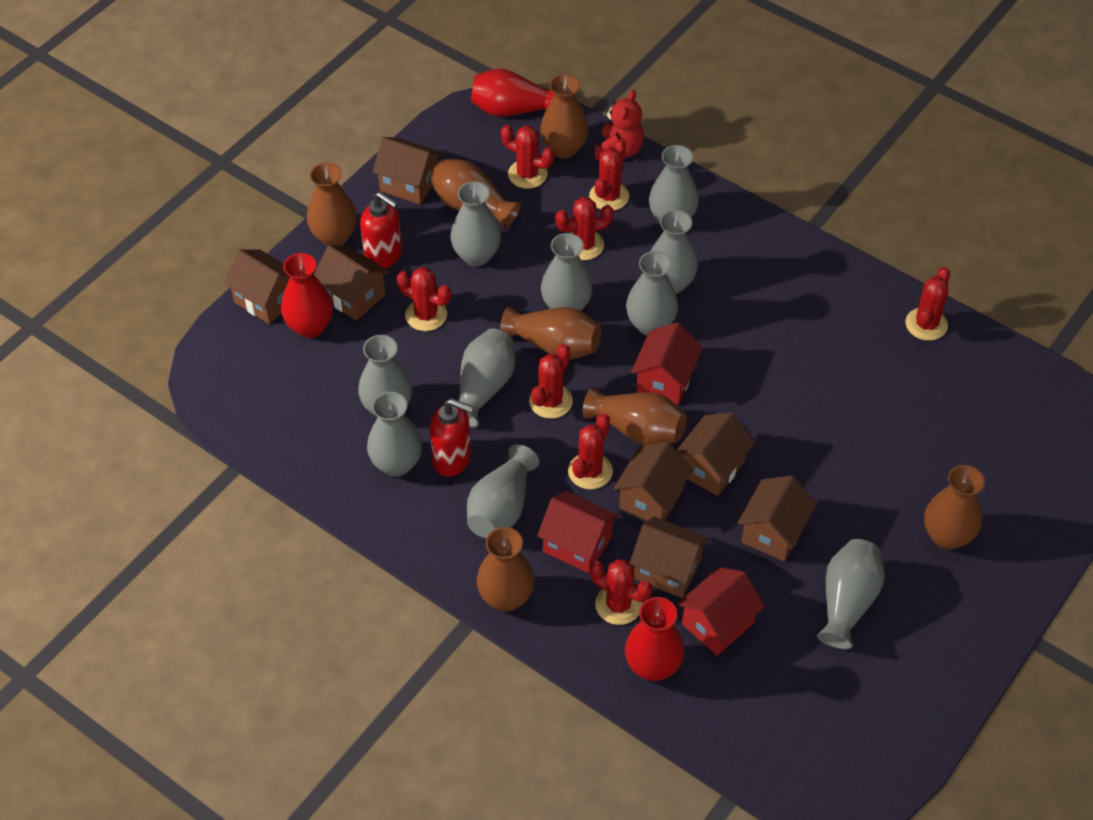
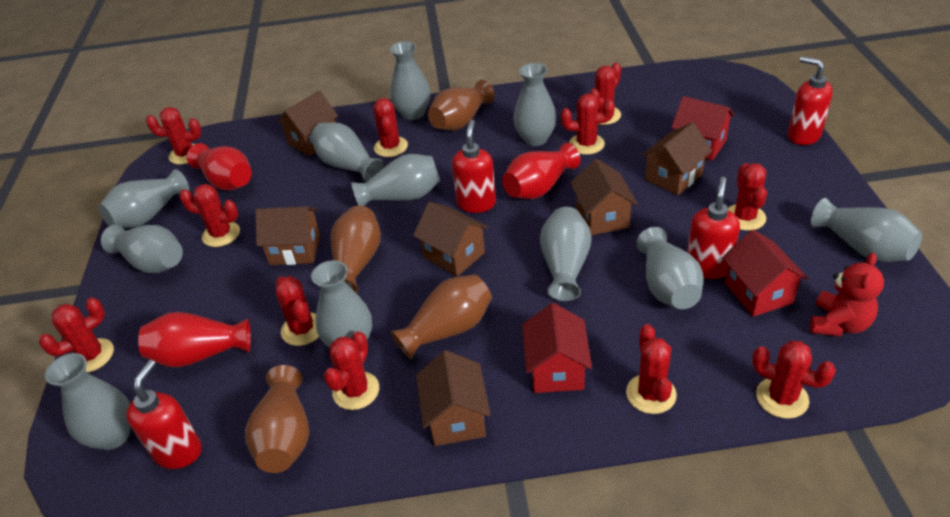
brown house: [223,249,290,324] [314,245,389,321] [373,137,442,205] [613,442,693,521] [630,516,709,598] [676,412,755,496] [737,476,817,562] = 7 -> [256,206,320,265] [277,91,338,156] [413,202,488,276] [416,350,491,446] [571,159,638,235] [641,122,712,195] = 6
brown vase: [307,163,357,246] [429,159,521,229] [477,527,535,611] [500,306,601,359] [540,74,589,158] [583,387,687,445] [924,465,985,550] = 7 -> [245,365,309,473] [331,205,381,293] [391,274,492,360] [428,80,494,131] = 4
grey vase: [358,335,412,416] [367,392,422,477] [451,181,501,266] [459,329,515,427] [467,444,539,538] [541,233,593,310] [626,251,678,335] [649,145,699,223] [651,210,698,294] [817,539,885,649] = 10 -> [45,353,131,450] [99,169,189,228] [101,225,183,273] [311,122,383,182] [311,260,372,348] [351,154,440,206] [390,41,431,120] [513,63,557,146] [540,207,592,301] [636,227,703,309] [811,198,922,262] = 11
red cactus: [397,267,451,331] [501,125,554,189] [529,344,573,419] [555,197,614,260] [568,413,613,490] [589,139,629,211] [589,559,652,625] [905,267,950,341] = 8 -> [39,298,114,372] [146,107,201,164] [179,184,240,247] [276,276,319,346] [324,331,379,410] [373,98,408,157] [561,94,615,155] [589,63,621,125] [626,324,677,414] [728,163,767,231] [752,341,836,419] = 11
red soap dispenser: [360,192,402,269] [430,398,474,477] = 2 -> [126,360,202,469] [452,120,496,213] [687,177,740,279] [788,56,833,145] = 4

